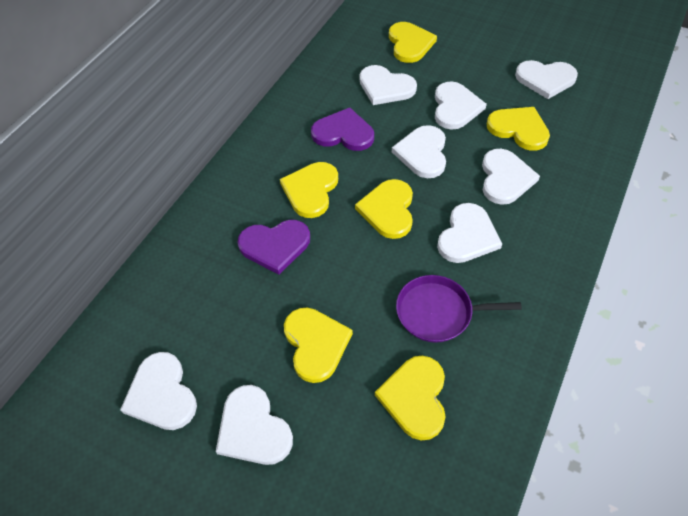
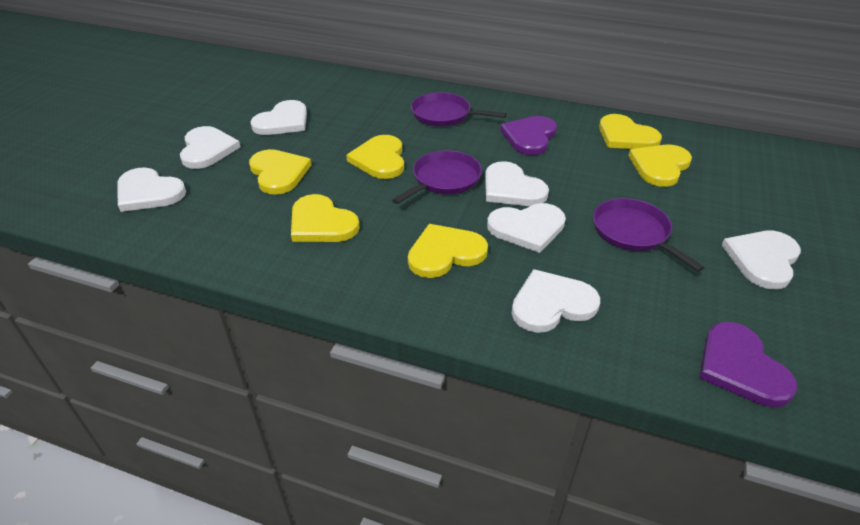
purple pan: [396,275,522,343] = 1 -> [392,150,482,204] [411,92,506,126] [593,198,705,272] = 3
white heart: [120,352,197,430] [216,385,293,465] [359,65,417,105] [392,125,446,178] [435,81,487,130] [437,203,502,263] [482,149,540,205] [515,60,578,99] = 8 -> [117,167,186,212] [180,126,241,169] [250,100,307,135] [485,161,549,206] [487,203,566,253] [512,269,600,333] [722,231,801,289] = 7

